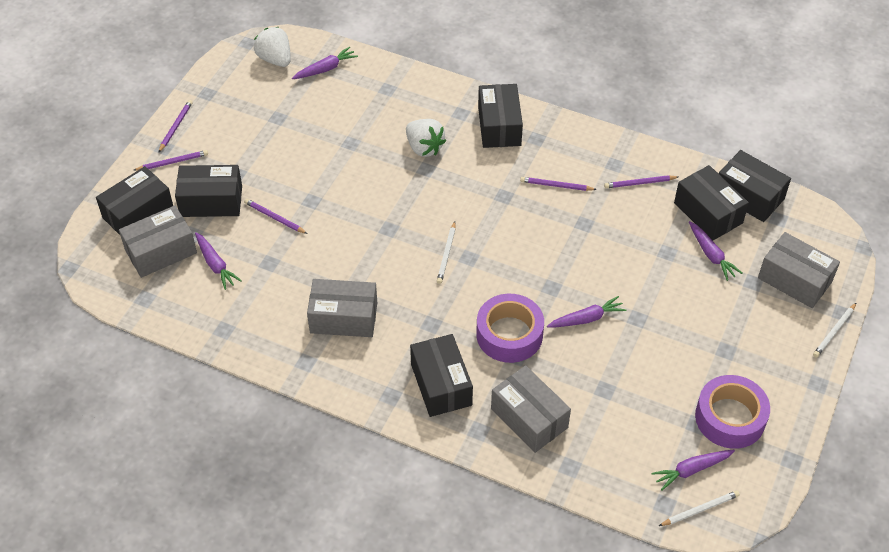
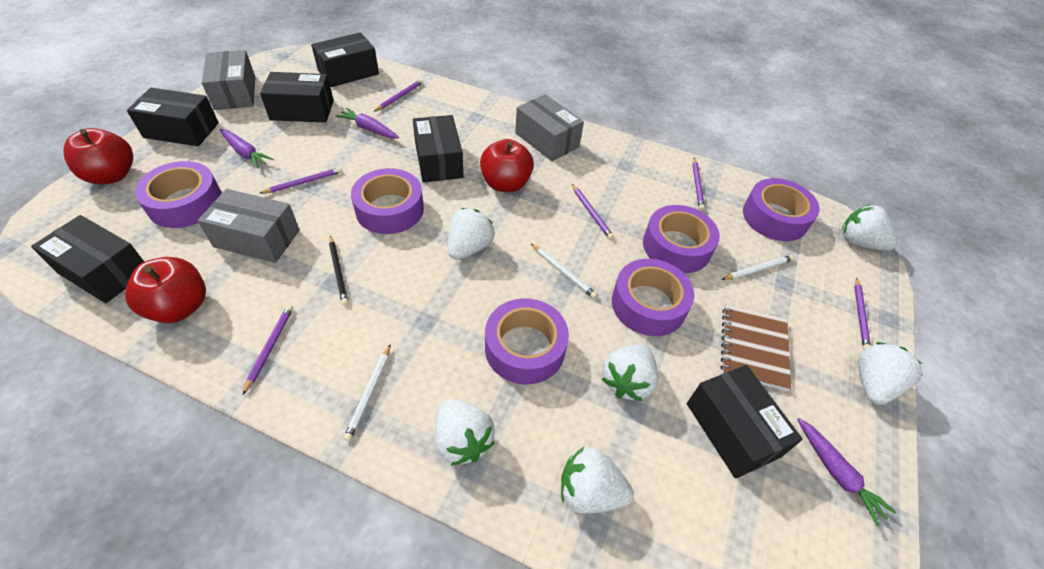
black pencil: none = 0 -> [329,235,348,306] = 1
brown notebook: none = 0 -> [721,305,791,391] = 1
grey box: [119,206,197,278] [307,279,377,337] [491,365,571,453] [758,232,840,308] = 4 -> [198,189,300,263] [202,50,255,110] [515,94,584,161] = 3
purple carrot: [195,232,242,290] [292,47,358,79] [547,296,626,328] [652,449,735,490] [689,221,742,281] = 5 -> [219,129,274,169] [335,108,399,139] [797,418,896,526] = 3
purple pencil: [134,150,208,171] [158,100,193,153] [244,199,308,234] [520,177,597,191] [604,175,678,188] = 5 -> [243,305,293,395] [259,167,342,194] [374,79,423,112] [572,184,614,240] [693,158,705,210] [854,278,871,349] = 6
purple tape: [476,294,544,363] [695,375,770,449] = 2 -> [135,161,222,228] [351,168,424,234] [485,298,569,384] [612,259,694,336] [643,205,720,273] [743,178,820,241] = 6
red apple: none = 0 -> [63,128,133,184] [125,257,206,323] [480,139,534,192] = 3
white strawberry: [254,27,291,67] [406,119,446,157] = 2 -> [435,399,495,466] [448,208,495,260] [561,447,634,514] [602,344,658,401] [842,204,897,251] [858,342,922,405] = 6

